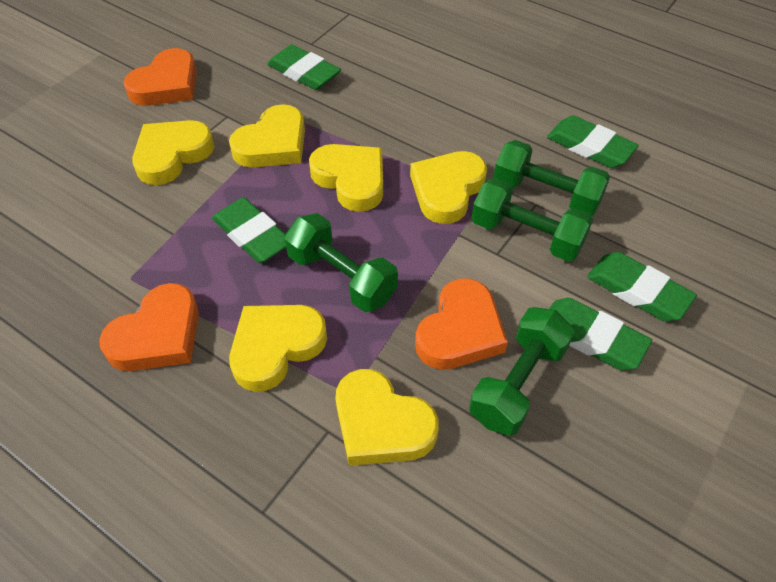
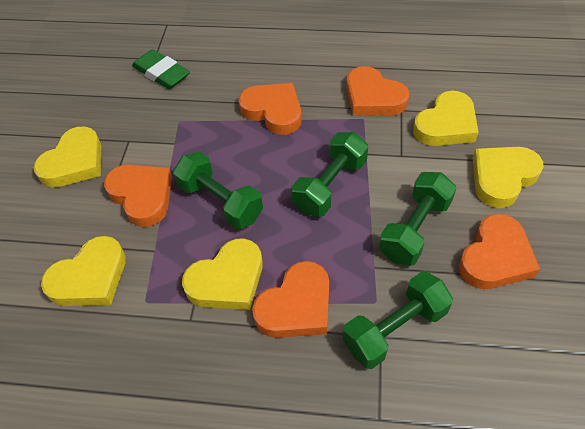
green eraser: [212,197,286,263] [267,45,341,90] [547,115,639,168] [549,298,652,370] [587,252,697,321] = 5 -> [132,49,190,89] = 1
orange heart: [99,283,199,371] [124,48,197,106] [415,278,508,370] = 3 -> [104,165,172,227] [238,83,301,135] [252,261,329,338] [346,66,409,116] [459,214,540,289] = 5
yellow heart: [132,120,214,185] [229,104,305,167] [229,305,327,392] [309,144,383,212] [335,369,439,466] [410,151,487,224] = 6 -> [33,126,101,188] [41,236,126,306] [182,238,263,310] [413,91,479,146] [473,147,543,208] = 5

